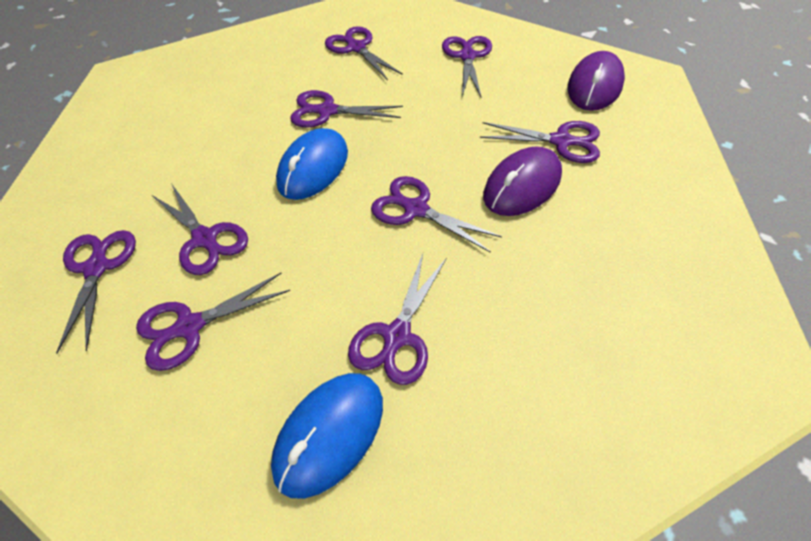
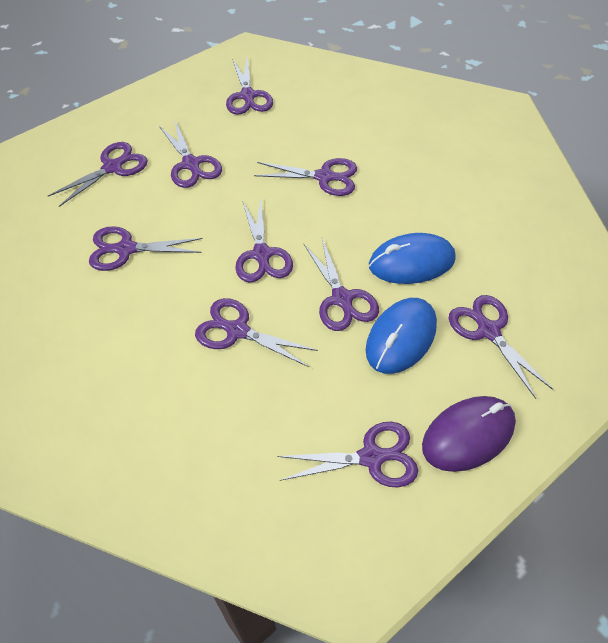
purple mouse: [483,147,562,216] [568,51,625,111] = 2 -> [422,396,516,472] = 1
purple scissors: [56,230,136,353] [136,273,290,371] [152,183,248,275] [290,90,403,128] [325,26,403,80] [348,253,447,385] [371,176,502,253] [442,36,492,97] [480,121,600,163] = 9 -> [48,142,148,207] [89,226,203,271] [159,121,222,188] [195,298,318,367] [226,56,273,115] [235,198,293,283] [254,158,357,196] [277,422,418,487] [304,238,379,331] [449,295,554,399] = 10

